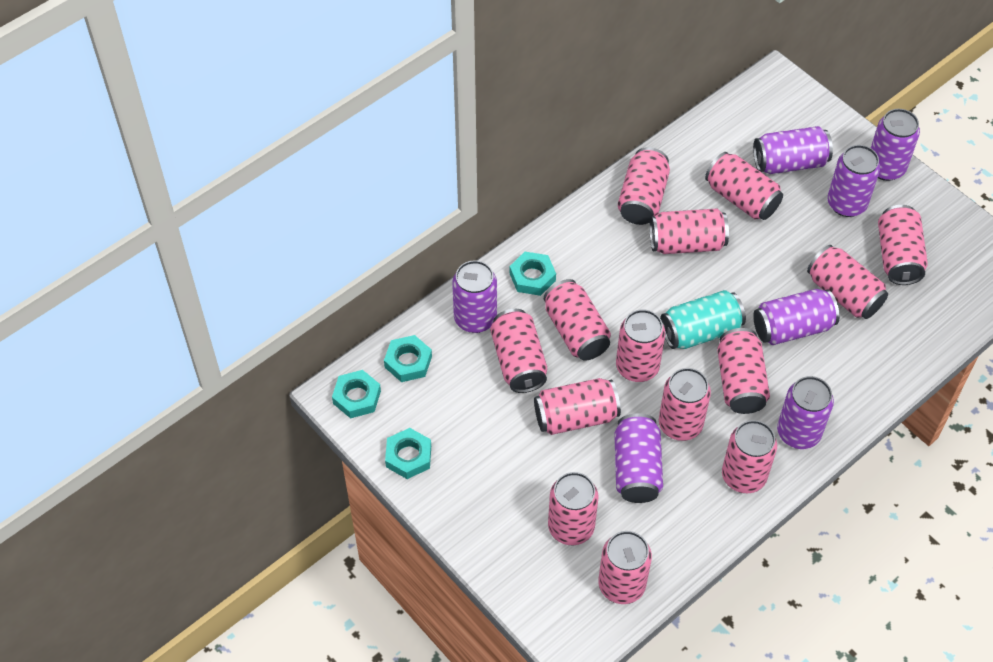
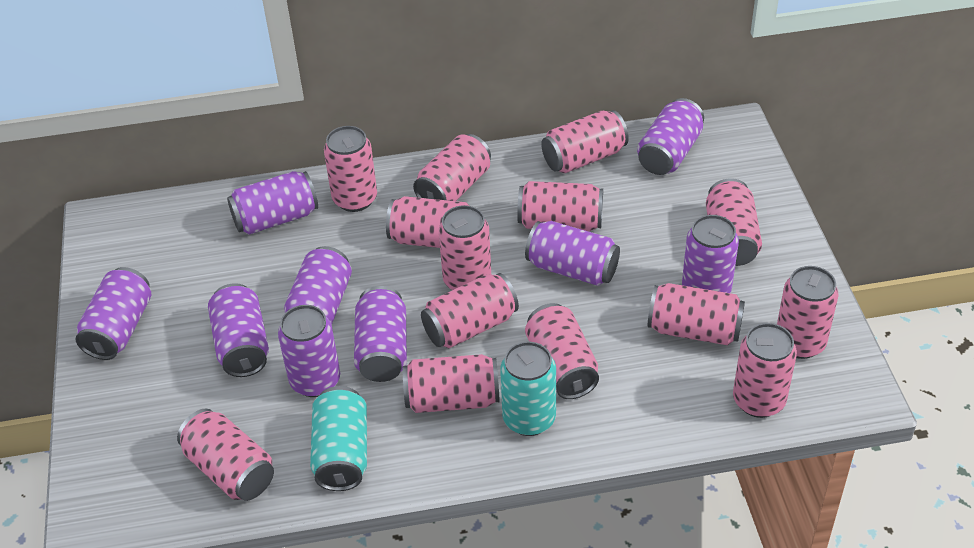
purple can: [452,260,497,333] [614,413,663,503] [753,126,833,174] [753,289,840,345] [777,376,834,449] [827,145,880,217] [871,109,920,181] = 7 -> [75,267,151,360] [208,283,269,377] [227,171,318,235] [278,305,340,397] [284,246,352,324] [354,286,407,382] [525,221,620,286] [637,98,704,175] [682,215,739,293] = 9
turquoise can: [660,290,746,349] = 1 -> [310,386,367,491] [500,342,556,436] = 2
turquoise nut: [332,370,381,419] [384,335,432,382] [385,428,431,479] [510,252,556,296] = 4 -> none = 0

